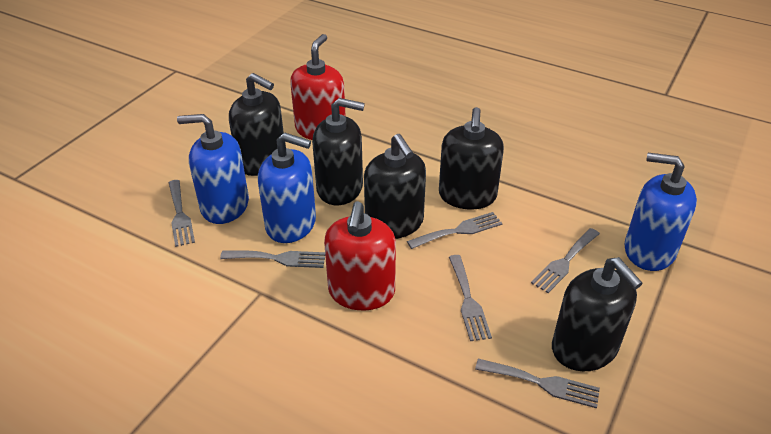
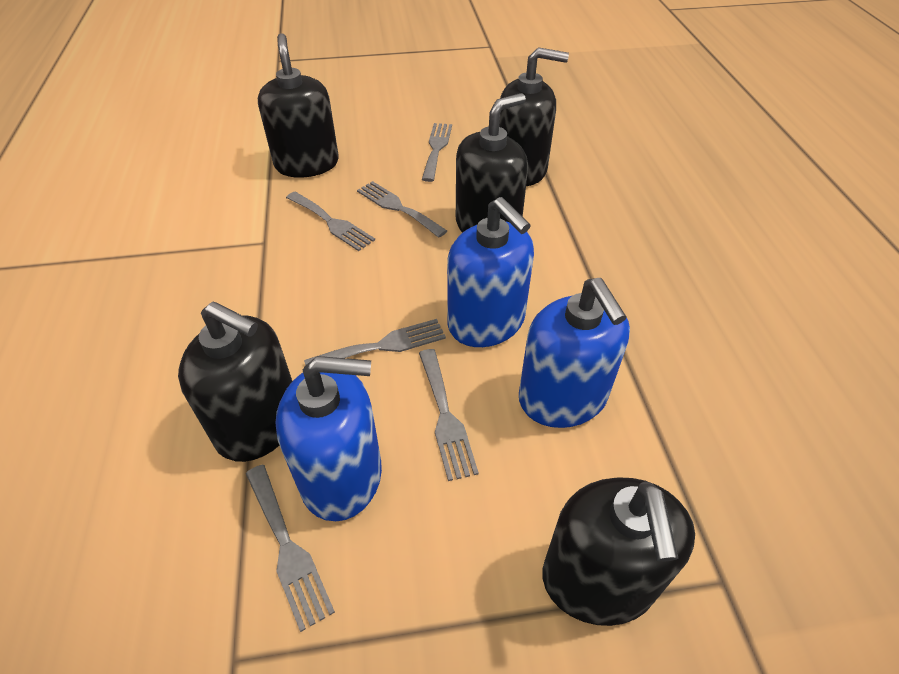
red soap dispenser: [290,34,346,140] [324,201,396,310] = 2 -> none = 0

